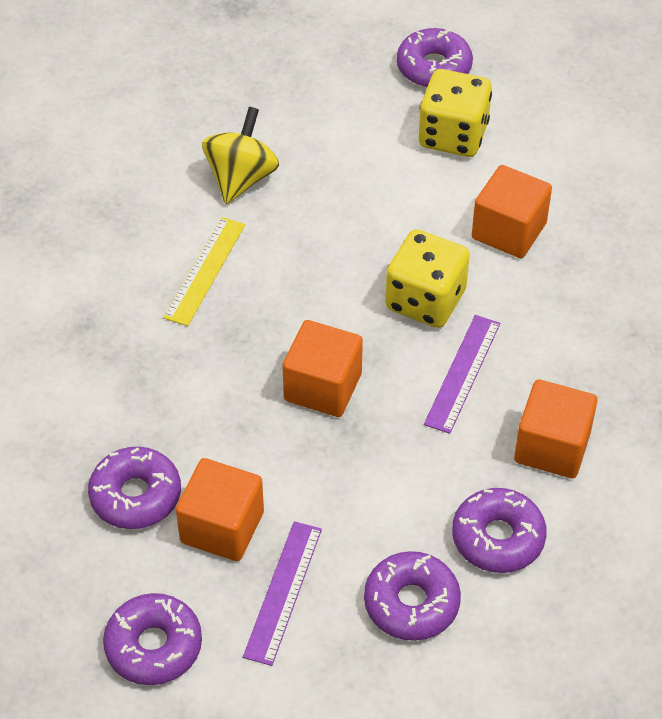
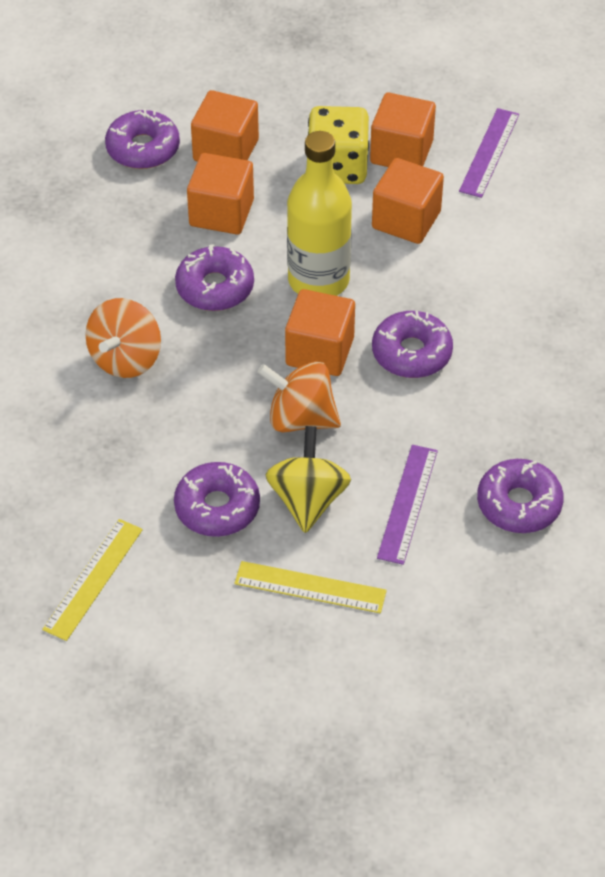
orange cube: [176,458,264,561] [283,320,363,417] [472,165,552,258] [514,380,597,478] = 4 -> [187,153,254,235] [191,90,259,162] [285,289,355,376] [370,93,436,167] [372,158,444,244] = 5
orange spinning top: none = 0 -> [85,298,161,378] [257,361,341,433] = 2
yellow bottle: none = 0 -> [287,131,352,296] = 1
yellow dice: [385,229,470,328] [419,69,492,157] = 2 -> [308,106,369,184] = 1
yellow ruler: [163,217,245,326] = 1 -> [42,519,143,641] [234,561,387,613] = 2

